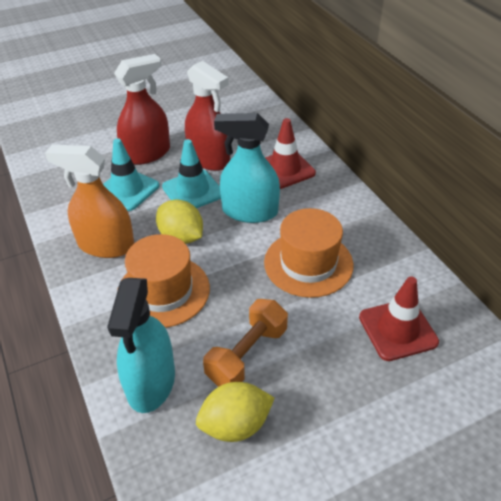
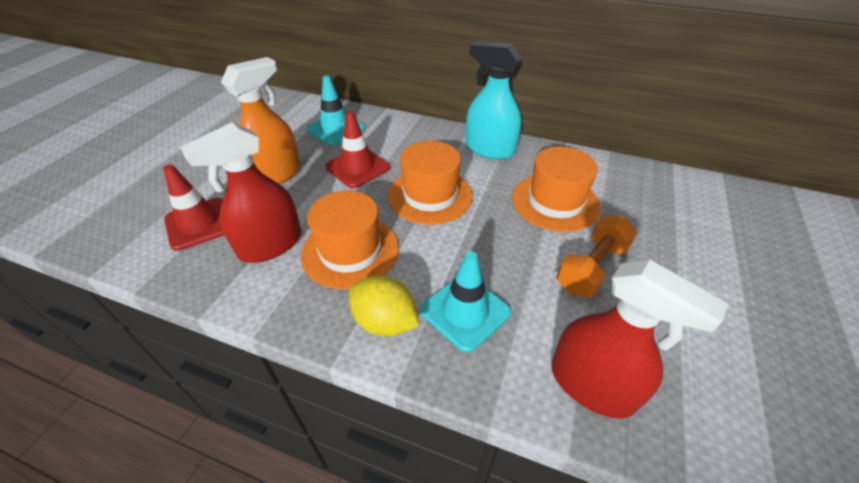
orange hat: [117,234,210,328] [264,208,353,298] = 2 -> [301,190,399,289] [388,141,473,225] [512,146,600,232] = 3
turquoise spray bottle: [107,278,175,413] [214,113,280,223] = 2 -> [466,41,521,160] = 1
yellow lemon: [156,200,203,244] [196,382,275,442] = 2 -> [349,276,419,337] = 1

